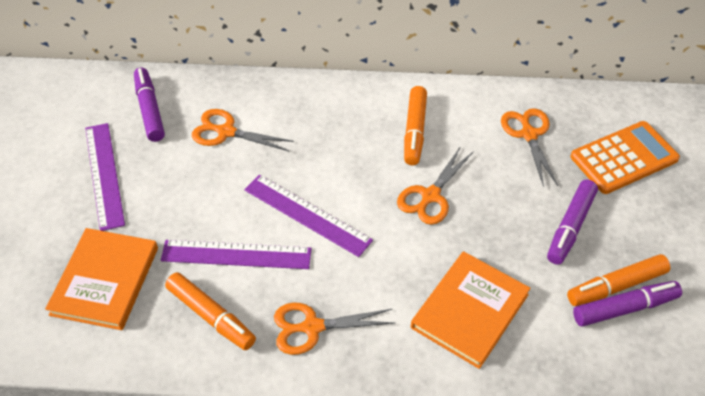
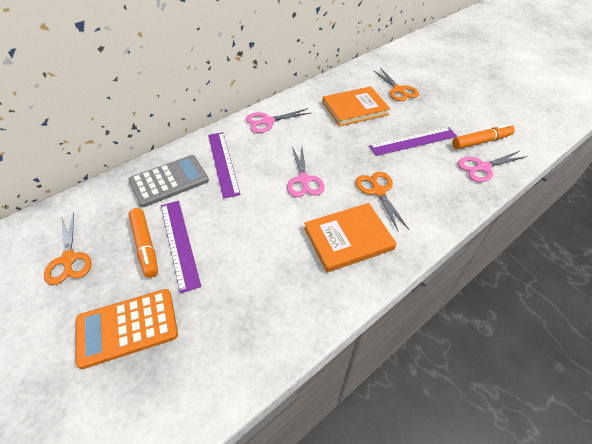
grey calculator: none = 0 -> [128,155,209,207] = 1
orange marker: [165,272,256,350] [404,86,427,165] [567,254,670,306] = 3 -> [129,208,158,278] [452,124,515,149] = 2
orange scissors: [192,109,294,151] [274,303,394,355] [397,146,474,225] [501,108,558,187] = 4 -> [44,212,92,285] [356,172,409,231] [373,68,419,101] = 3
pink scissors: none = 0 -> [246,108,310,133] [287,147,325,197] [458,151,528,182] = 3
purple marker: [134,68,165,142] [547,180,598,264] [573,281,682,326] = 3 -> none = 0

